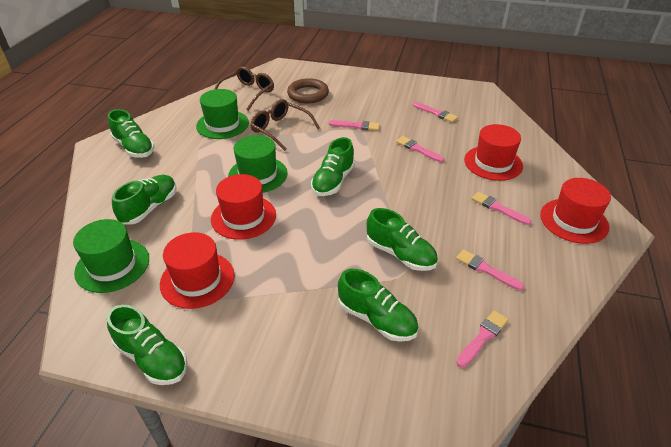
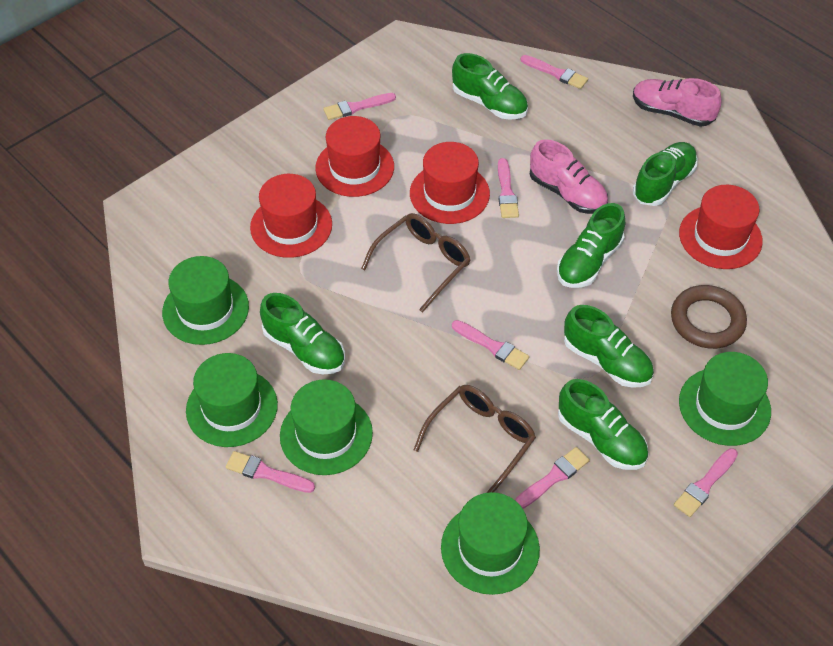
green hat: [73,219,149,293] [196,89,249,139] [228,135,288,193] = 3 -> [162,256,249,345] [186,353,278,447] [280,379,373,475] [441,492,540,595] [679,352,771,446] = 5
pink brush: [328,120,380,131] [396,136,444,162] [413,102,458,123] [456,249,525,291] [456,310,509,368] [471,192,532,225] = 6 -> [226,451,315,493] [323,93,396,120] [452,320,529,370] [498,158,519,218] [515,447,590,509] [520,55,588,89] [674,448,738,517] = 7
pink shoe: none = 0 -> [530,139,608,214] [633,78,721,127] = 2

